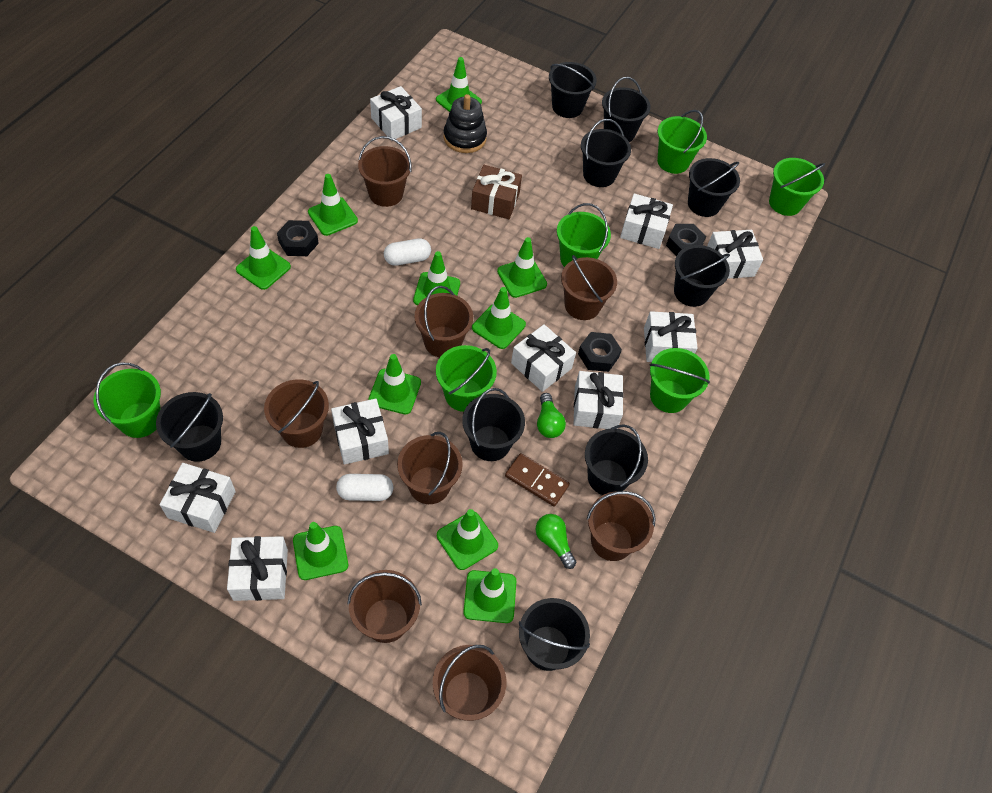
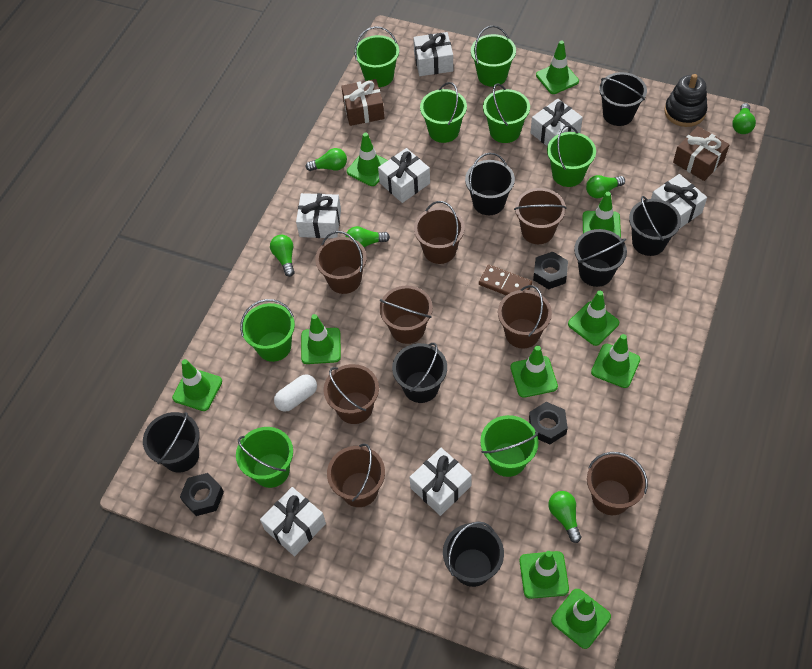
black bucket: [156,392,223,462] [462,388,525,461] [519,598,590,671] [549,62,597,118] [581,119,631,187] [585,424,648,495] [602,77,651,142] [674,245,730,307] [688,158,740,217] = 9 -> [143,412,200,473] [392,343,447,403] [443,521,504,587] [465,153,515,215] [574,229,627,287] [599,72,647,126] [629,196,681,256] = 7
brown gift: [471,165,522,219] = 1 -> [341,79,384,126] [673,126,730,181] = 2
green bucket: [93,363,161,438] [436,345,497,412] [557,203,611,267] [650,348,710,413] [657,110,707,174] [769,158,825,216] = 6 -> [236,427,293,488] [240,299,295,362] [354,26,399,87] [420,82,467,143] [471,25,516,87] [480,415,539,477] [483,83,530,143] [547,125,596,187] = 8
green light bulb: [536,514,576,569] [537,393,566,438] = 2 -> [270,235,295,277] [305,148,347,171] [345,226,390,247] [548,491,581,543] [586,175,625,198] [732,103,756,134] = 6
white capsule: [336,474,393,501] [384,238,431,266] = 2 -> [274,374,317,412] = 1
white gift: [160,463,236,533] [227,536,288,601] [331,399,389,465] [370,86,422,141] [511,324,576,392] [574,371,624,429] [620,193,673,249] [644,311,697,362] [707,230,763,278] = 9 -> [260,487,326,556] [296,193,341,238] [378,148,430,203] [409,448,472,516] [413,32,453,76] [531,99,583,146] [651,174,707,229] = 7

